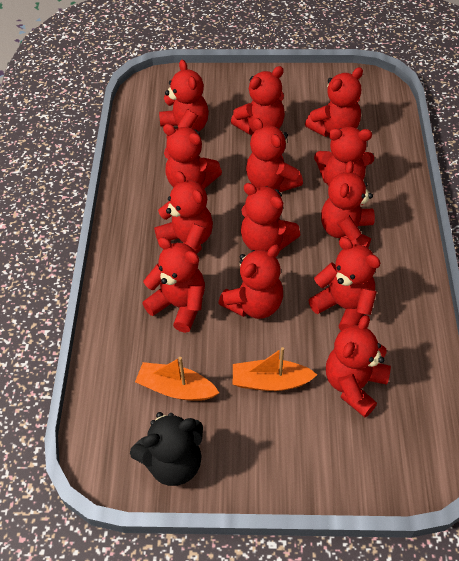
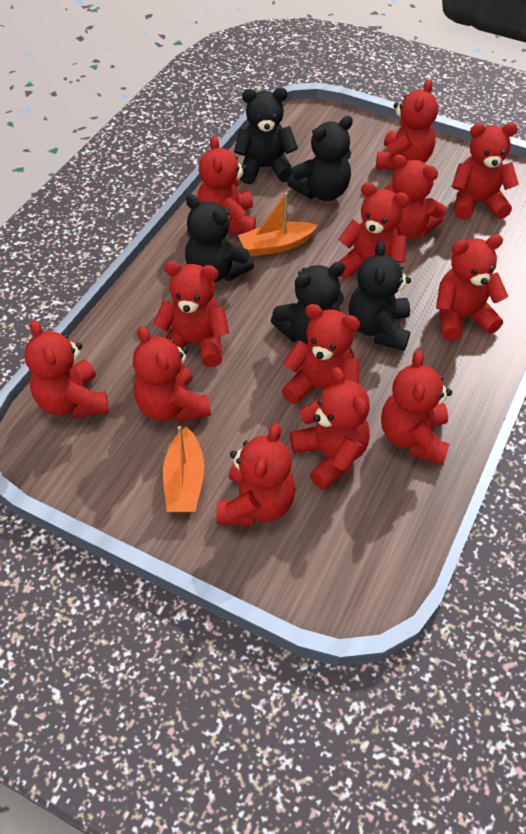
black teddy bear: [130,412,203,486] = 1 -> [185,194,254,282] [234,87,298,184] [271,262,345,344] [288,116,353,201] [349,241,411,351] = 5

